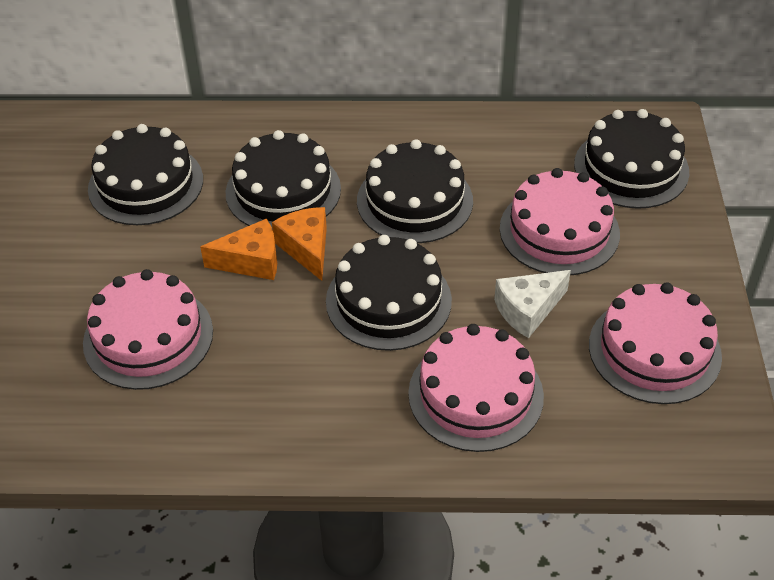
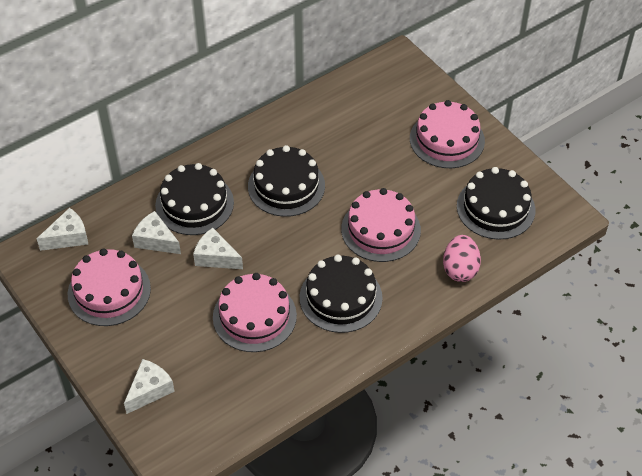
black cake: [88,124,203,225] [226,130,341,230] [326,235,452,351] [357,139,473,243] [574,109,689,209] = 5 -> [155,163,234,235] [248,145,325,217] [300,254,383,333] [457,167,536,240] = 4
orange cheese: [200,219,277,280] [272,207,327,281] = 2 -> none = 0
pink egg: none = 0 -> [443,235,481,282] = 1
white cheese: [494,270,571,338] = 1 -> [37,208,88,251] [124,359,175,414] [132,211,181,254] [193,228,243,269] = 4

